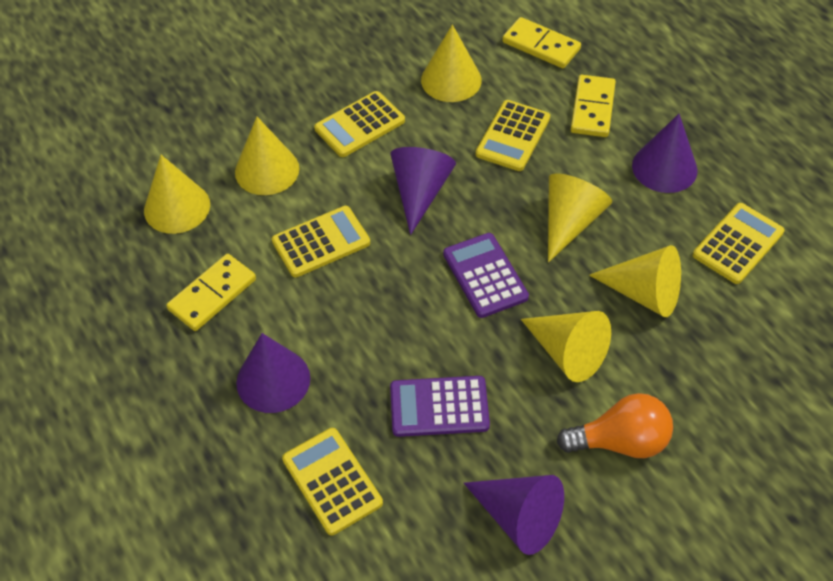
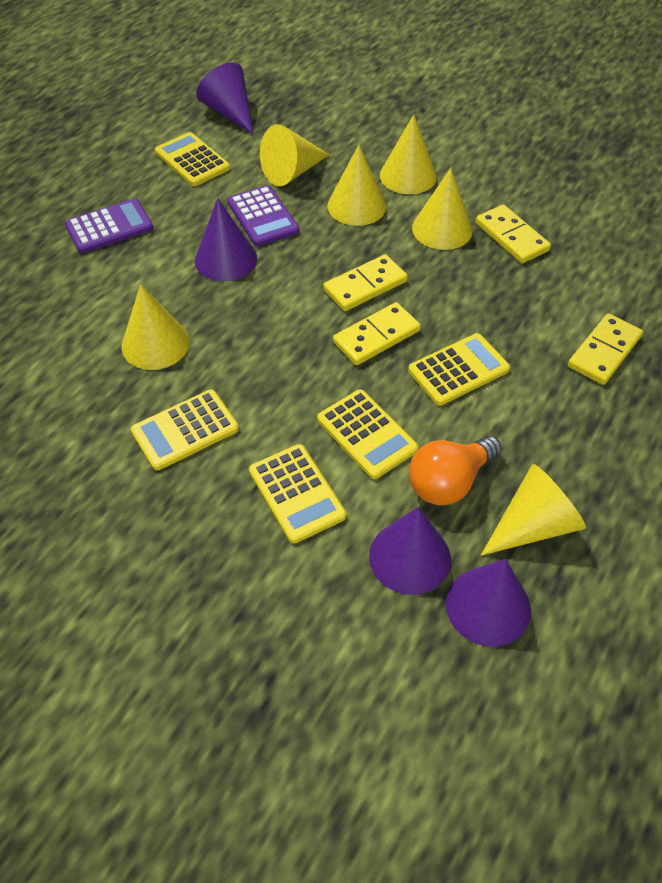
yellow domino: [166,254,256,331] [502,17,581,68] [570,75,616,137] = 3 -> [323,254,408,311] [333,302,421,365] [476,204,551,263] [568,314,643,385] = 4

